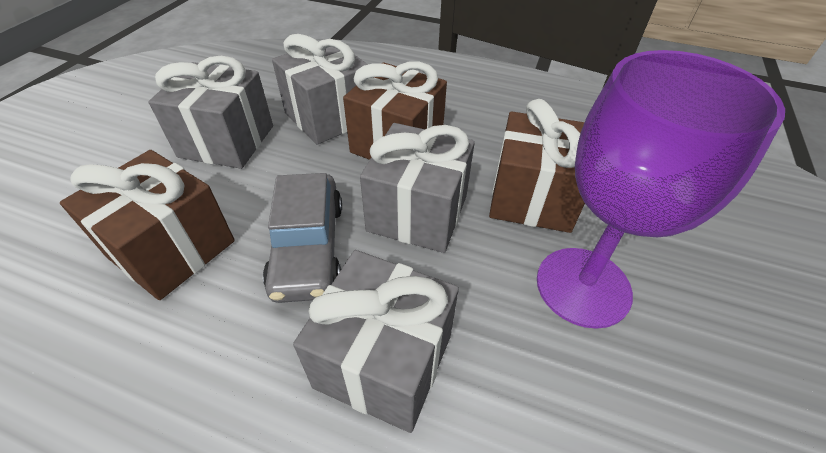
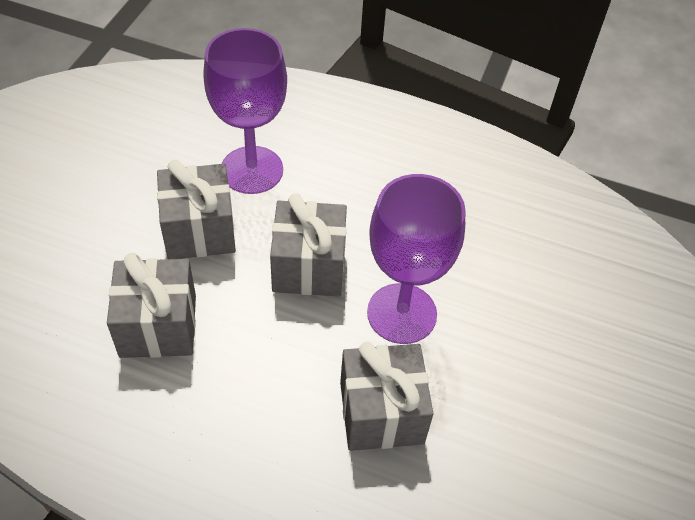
brown gift: [60,150,235,300] [343,62,447,160] [489,99,585,233] = 3 -> none = 0
grey car: [263,173,342,303] = 1 -> none = 0
purple goblet: [537,50,785,329] = 1 -> [203,28,287,194] [367,174,466,344] = 2

